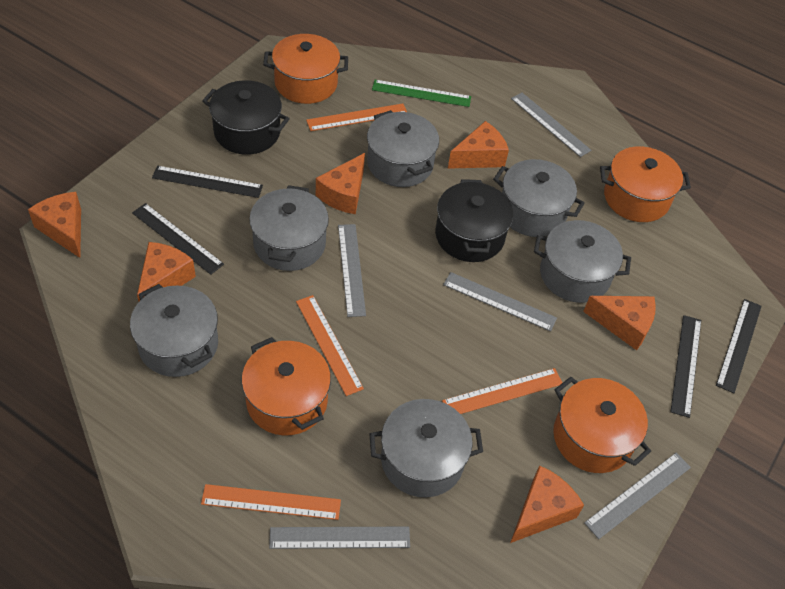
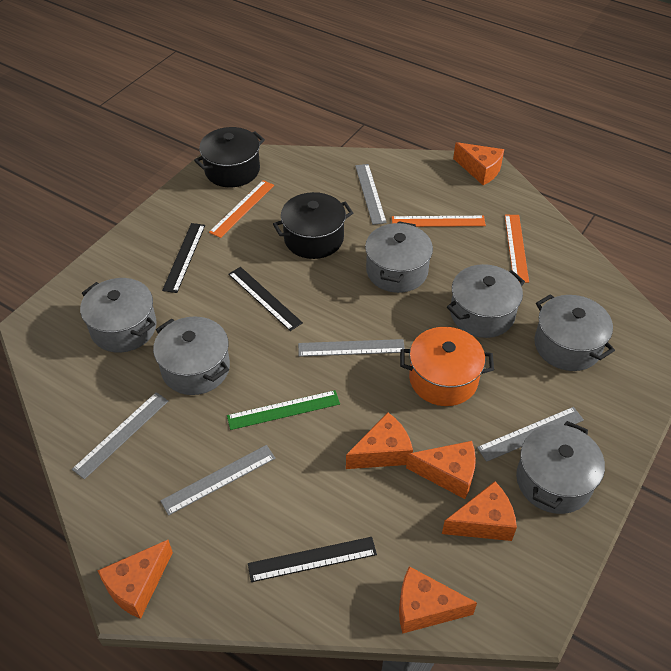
black ruler: [132,203,224,275] [152,166,263,198] [670,315,701,418] [716,299,762,393] = 4 -> [162,223,205,293] [228,267,303,331] [248,537,377,582] = 3
orange pot: [241,337,331,435] [263,34,348,104] [553,377,651,473] [600,146,691,222] = 4 -> [400,327,494,406] = 1
orange ruler: [201,484,341,520] [296,295,364,396] [306,103,407,131] [442,368,563,414] = 4 -> [209,180,274,238] [392,216,486,227] [505,215,529,283] = 3

